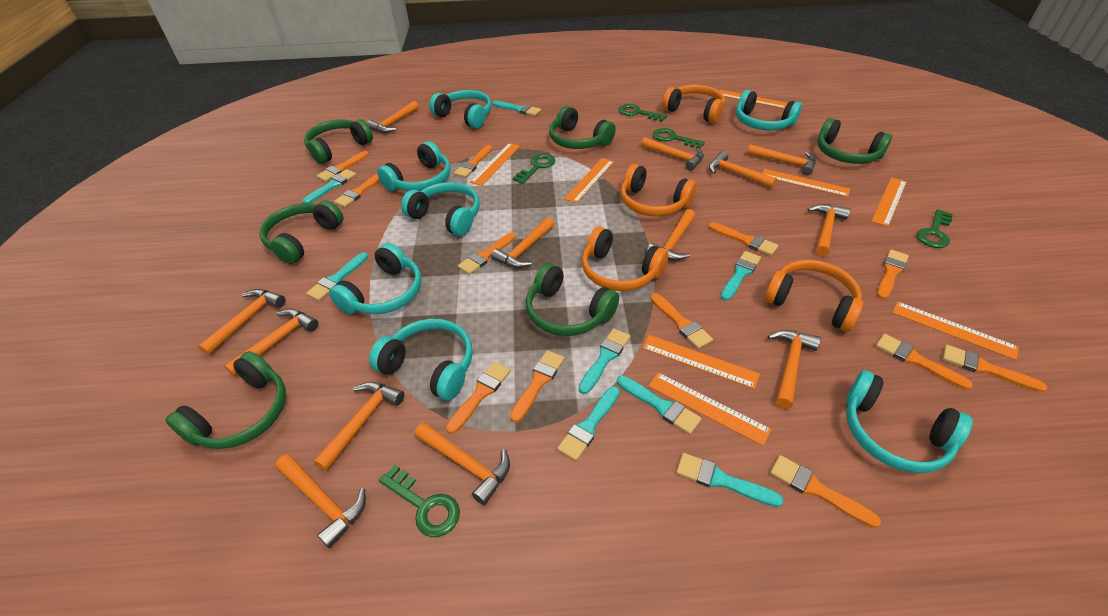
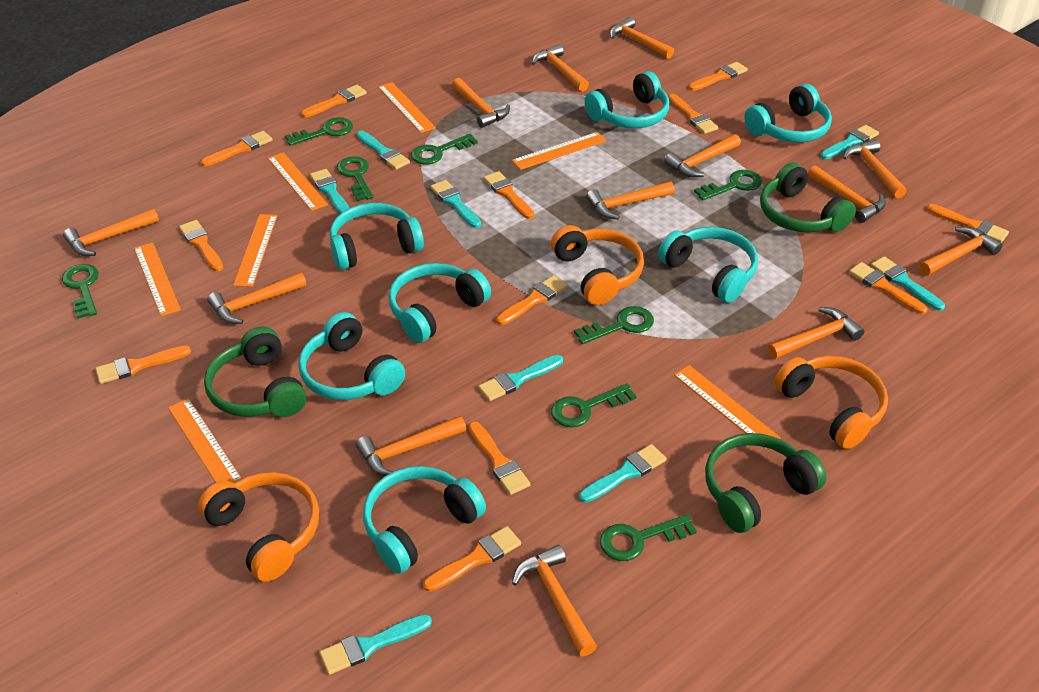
green headphones: [165,351,286,449] [259,200,344,264] [304,119,373,164] [526,263,619,336] [549,106,616,149] [818,118,892,164] = 6 -> [204,327,307,417] [705,433,827,533] [760,163,856,233] = 3
green key: [379,465,460,537] [513,153,555,184] [618,104,667,122] [653,128,705,149] [917,209,953,248] = 5 -> [62,264,99,319] [285,117,353,146] [337,156,373,201] [411,134,478,165] [551,383,636,427] [574,306,654,344] [600,514,697,561] [694,170,762,200] = 8
orange headphones: [582,226,668,291] [620,164,697,216] [662,84,725,123] [764,260,864,332] = 4 -> [198,472,319,582] [551,225,644,305] [774,356,888,449] = 3
orange ruler: [470,143,520,186] [564,158,614,203] [642,335,760,389] [648,372,772,446] [719,90,788,109] [763,169,850,197] [871,177,907,227] [892,301,1019,360] = 8 -> [134,242,181,316] [168,398,242,483] [233,214,278,287] [268,152,328,211] [378,82,436,133] [512,132,607,170] [674,365,781,449] = 7

